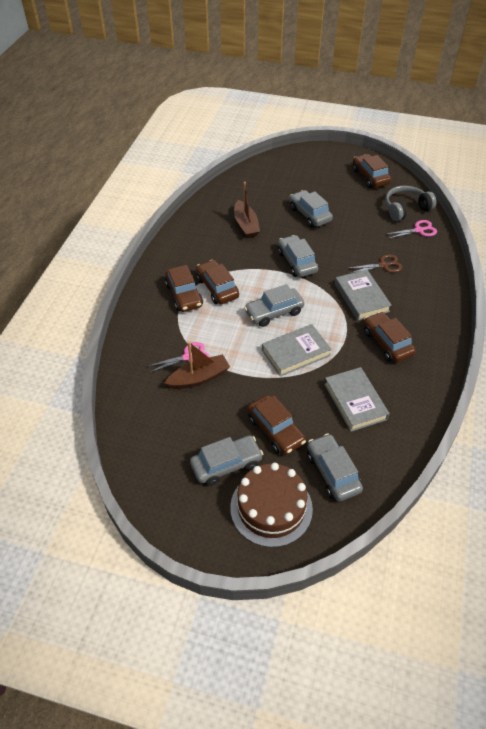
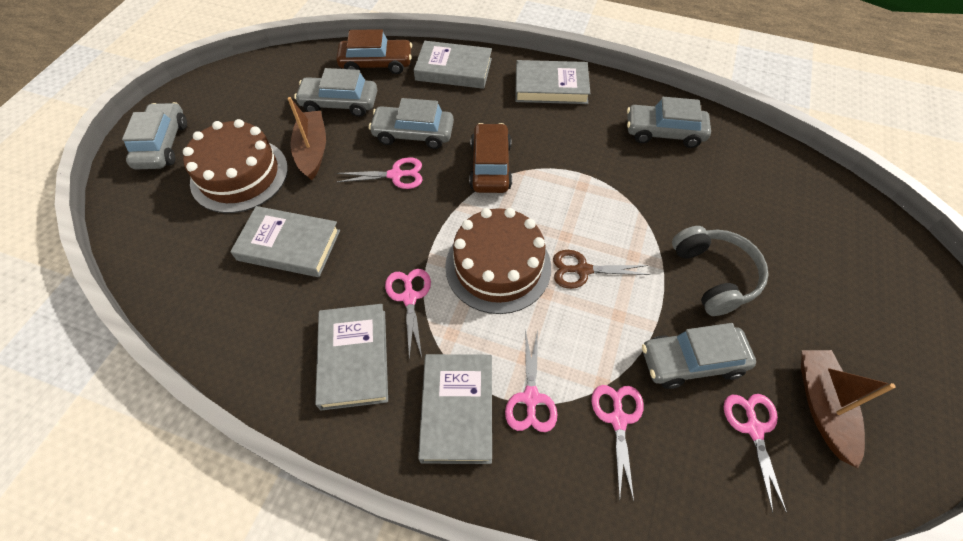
brown cake: [230,463,313,547] = 1 -> [183,119,288,213] [445,208,551,314] = 2
brown car: [165,265,203,312] [196,260,239,304] [247,395,306,455] [353,154,391,188] [364,312,416,363] = 5 -> [336,29,412,74] [469,123,512,193] = 2
grey book: [262,324,332,377] [324,367,390,432] [335,270,392,321] = 3 -> [230,206,340,277] [315,304,388,411] [414,41,492,89] [418,354,492,464] [515,60,590,104] = 5
pink scissors: [147,342,209,373] [387,220,437,239] = 2 -> [337,157,423,189] [385,269,431,360] [505,329,558,432] [592,385,644,501] [724,394,787,513] = 5

